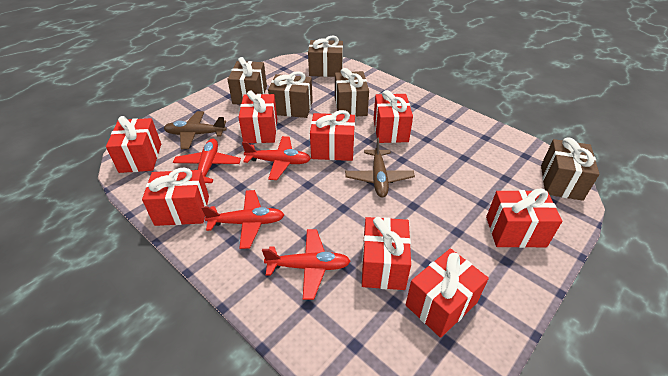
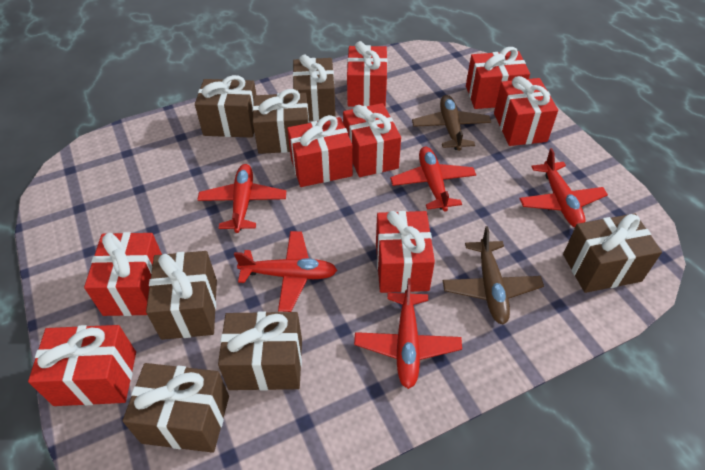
brown gift: [227,57,267,105] [268,71,313,118] [308,36,343,77] [335,68,369,117] [541,138,599,201] = 5 -> [122,363,229,453] [146,251,217,340] [195,75,256,138] [218,311,302,391] [253,89,309,154] [293,54,336,121] [563,213,662,293] = 7
red plane: [173,139,241,183] [201,190,284,249] [242,136,311,180] [262,229,351,300] = 4 -> [197,164,286,233] [234,231,337,312] [354,278,462,389] [390,147,476,212] [519,148,608,228] = 5

